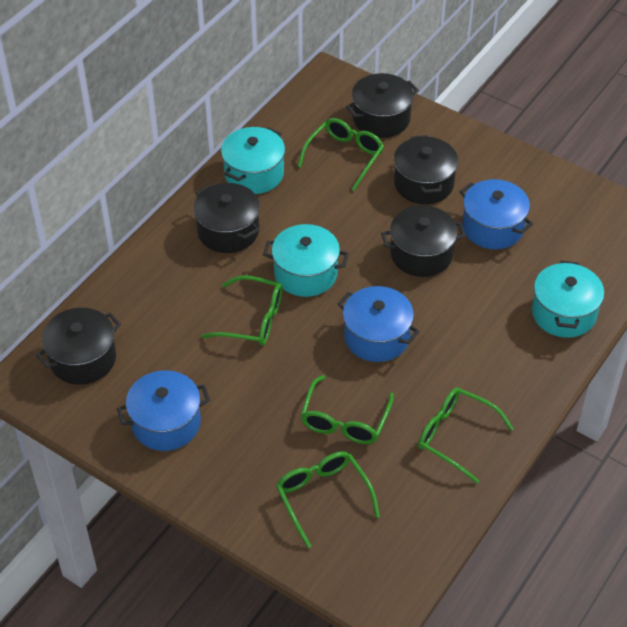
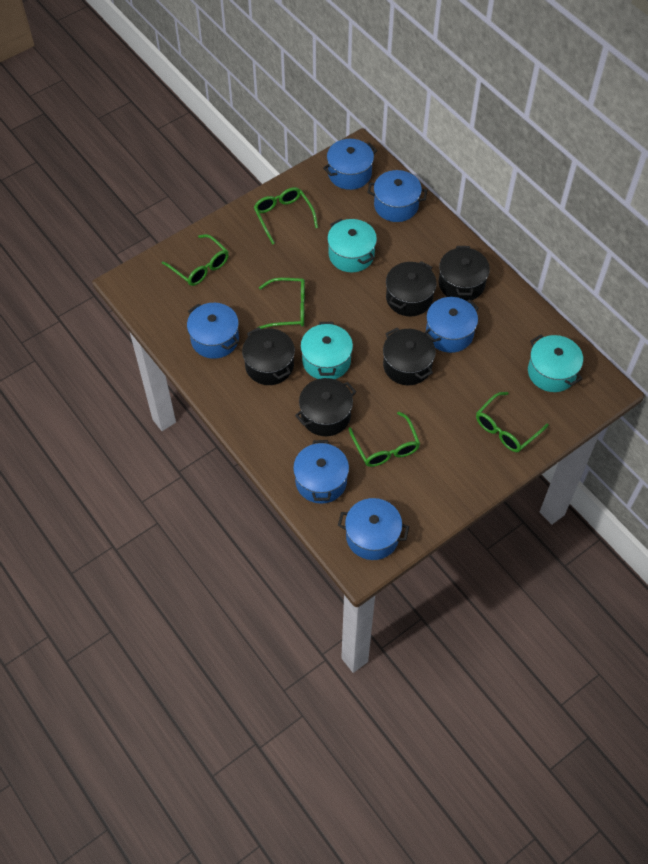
blue pot: [117,370,210,451] [337,286,420,362] [459,179,533,249] = 3 -> [187,303,239,359] [293,440,349,504] [323,139,377,190] [338,498,409,560] [367,170,427,222] [425,297,479,353] = 6

